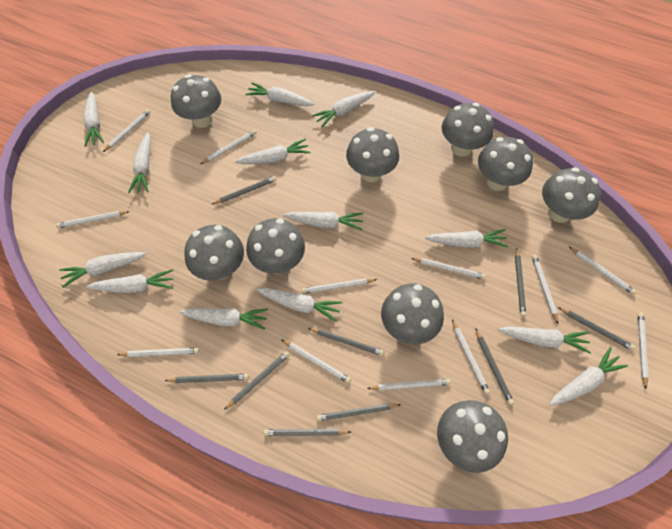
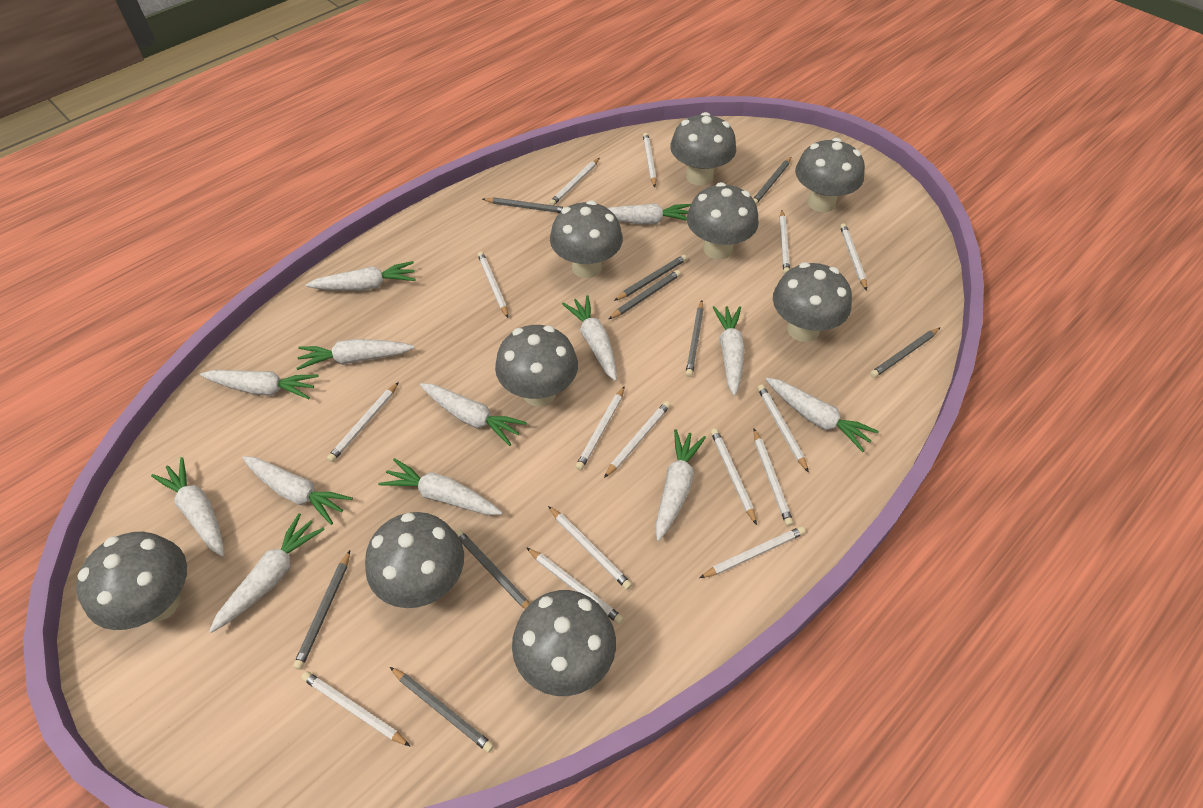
white pencil: [56,211,130,228] [103,109,151,152] [117,348,199,357] [200,130,256,164] [281,339,351,384] [301,278,377,294] [367,379,451,391] [411,258,486,279] [452,320,490,395] [532,255,558,324] [569,247,636,295] [638,312,649,389] = 12 -> [301,671,410,746] [327,382,399,462] [478,251,508,318] [526,547,624,624] [548,506,632,590] [549,158,600,206] [575,386,625,470] [604,401,671,478] [643,133,657,187] [700,526,805,578] [711,428,757,525] [753,429,793,526] [757,384,809,473] [779,210,790,274] [840,223,867,291] = 15

